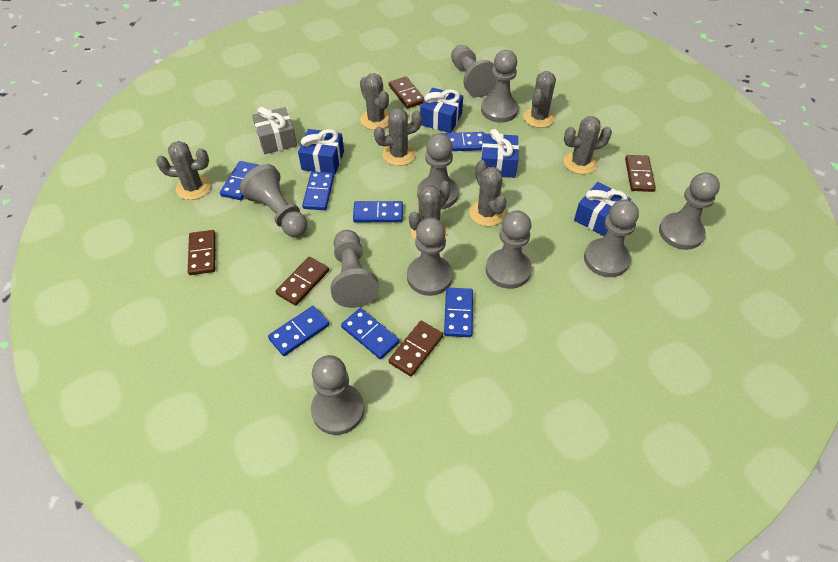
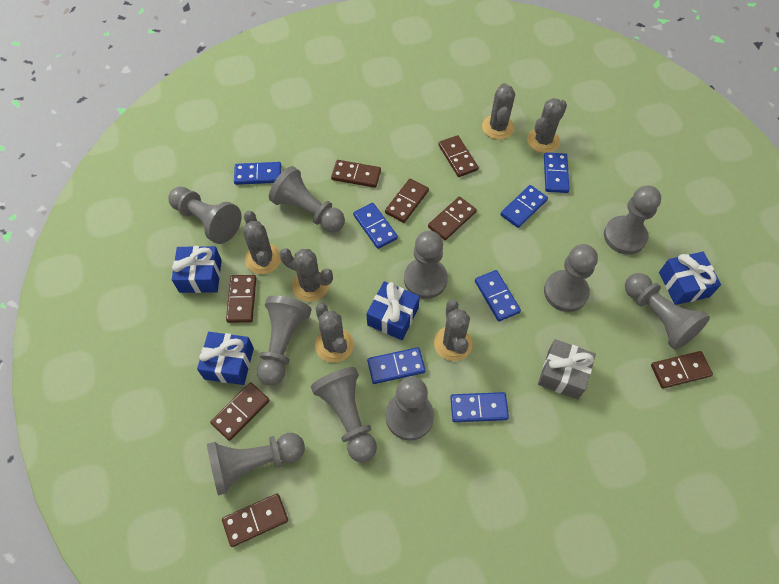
brown domino: [188,230,216,275] [275,257,329,306] [389,76,424,109] [389,321,443,377] [625,155,656,192] = 5 -> [210,382,270,441] [222,493,288,547] [226,275,256,323] [331,160,381,188] [385,179,429,223] [428,197,477,240] [438,135,478,177] [651,351,713,389] = 8
grey cactus: [156,141,211,200] [360,73,389,130] [374,108,422,166] [409,181,451,239] [469,160,506,226] [523,71,556,128] [564,116,612,174] = 7 -> [243,211,281,274] [279,248,333,302] [315,303,354,363] [434,300,473,361] [482,83,515,140] [527,98,567,153] = 6

